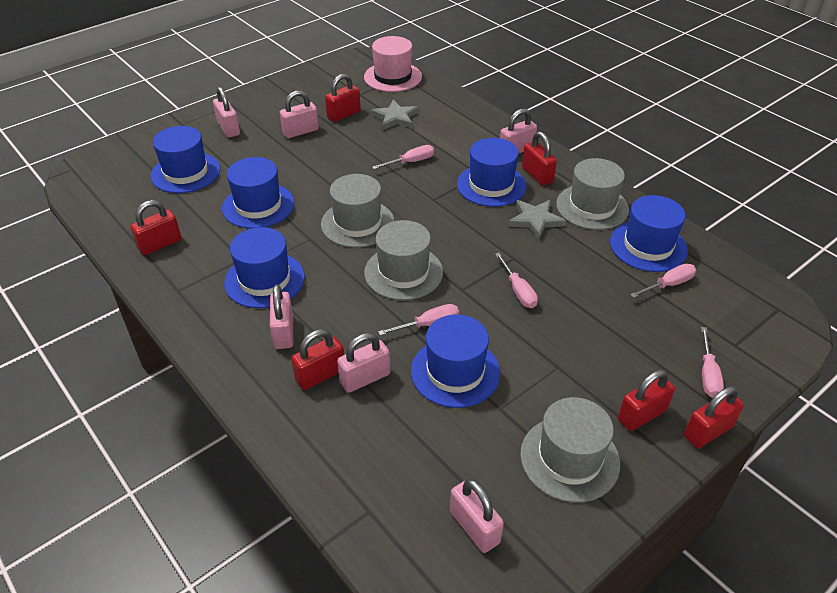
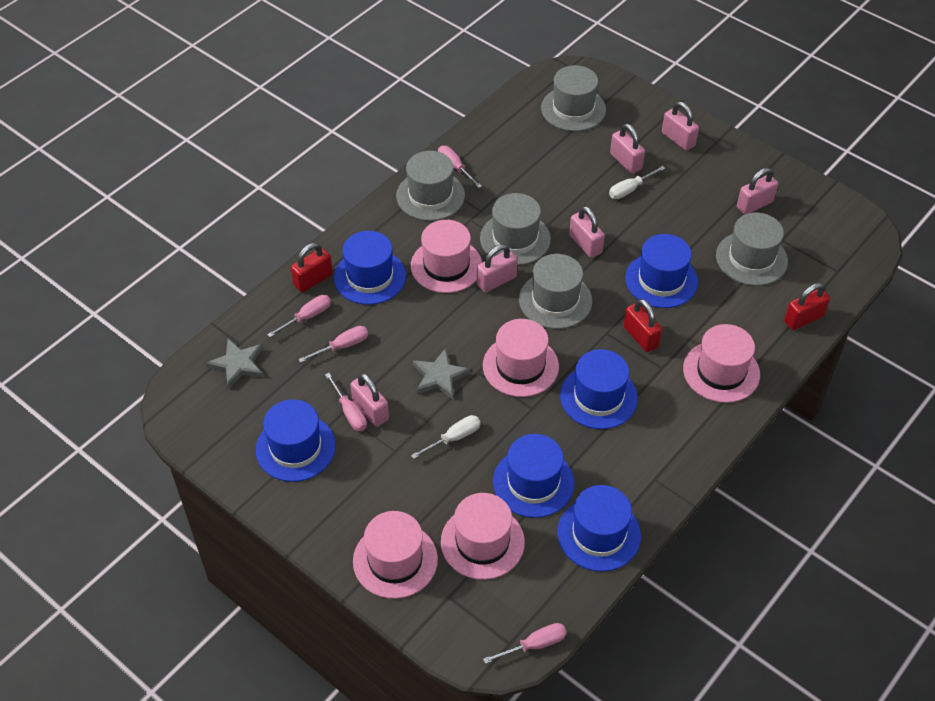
grey hat: [321,174,395,248] [364,220,443,300] [520,397,620,503] [556,158,629,230] = 4 -> [396,151,465,221] [480,193,551,265] [519,254,592,329] [541,65,606,131] [716,213,788,286] = 5
pink hat: [364,36,422,92] = 1 -> [353,511,438,599] [411,220,482,293] [441,493,525,580] [483,319,559,397] [683,324,760,403] = 5
red padlock: [130,200,181,255] [291,329,344,390] [325,74,361,122] [522,131,557,185] [618,370,675,431] [684,386,744,448] = 6 -> [291,243,333,292] [623,299,662,352] [784,283,830,330] = 3
white screwdriver: none = 0 -> [411,415,481,459] [609,166,665,199] = 2

